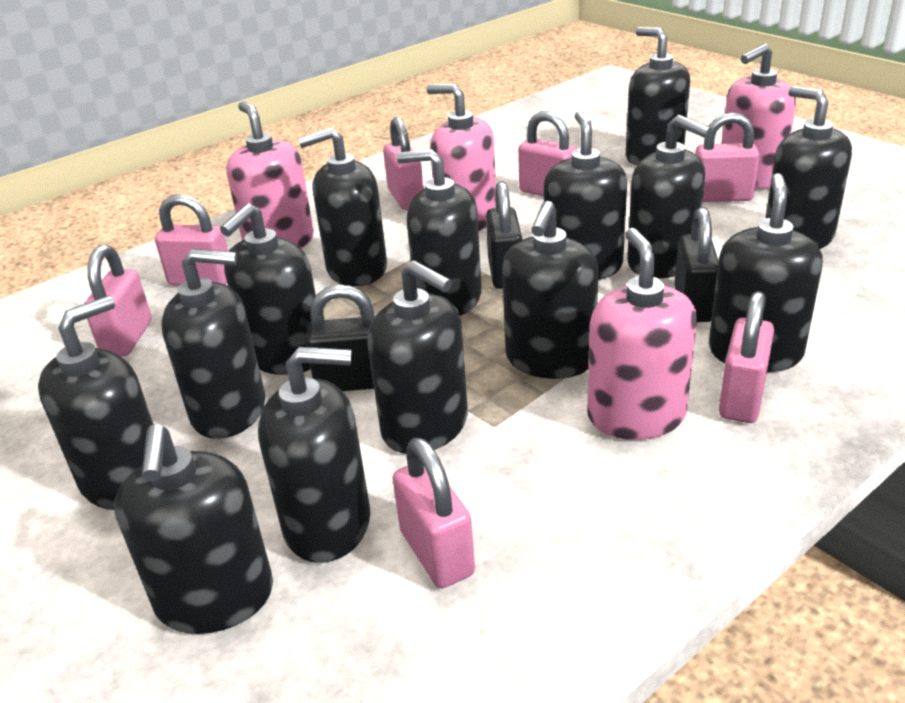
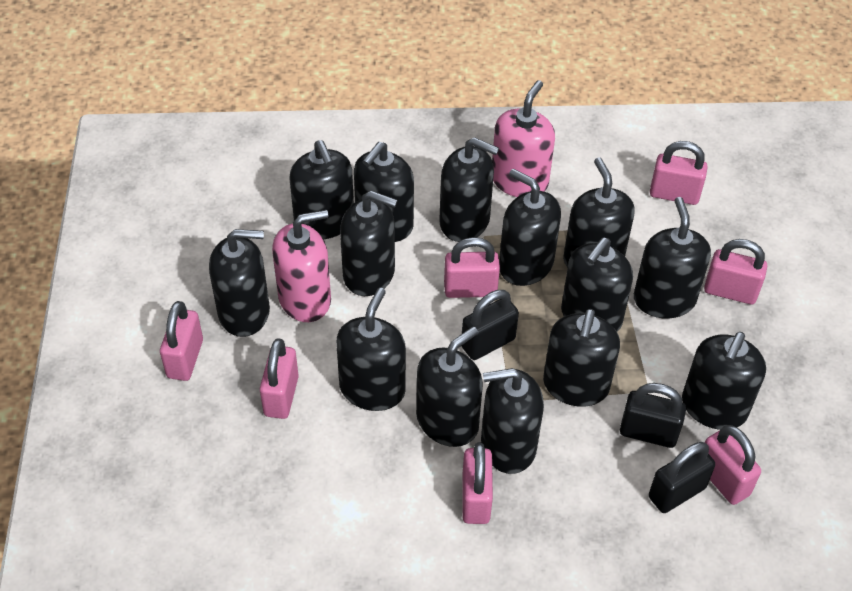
pink soap dispenser: [226,102,314,248] [427,84,496,231] [587,228,697,440] [722,43,796,188] = 4 -> [272,210,331,322] [492,80,555,197] = 2

